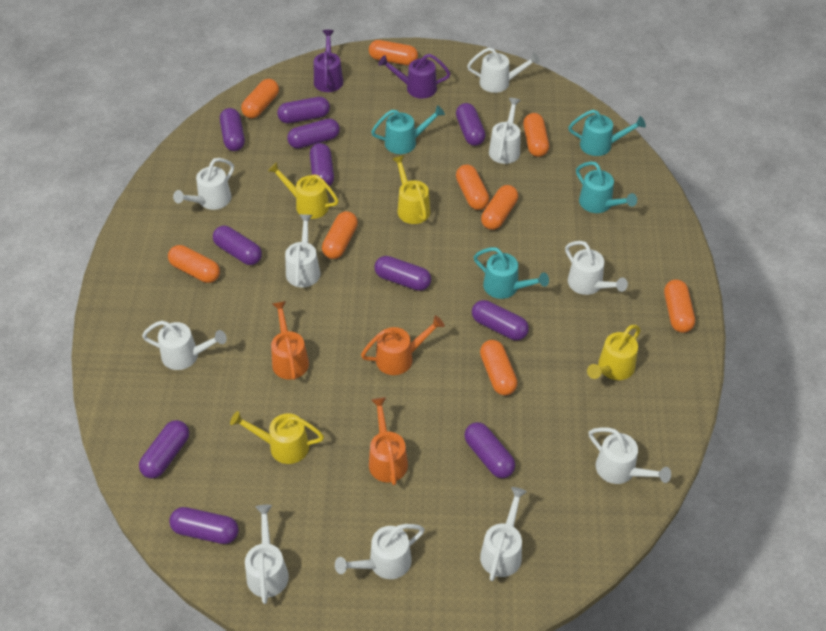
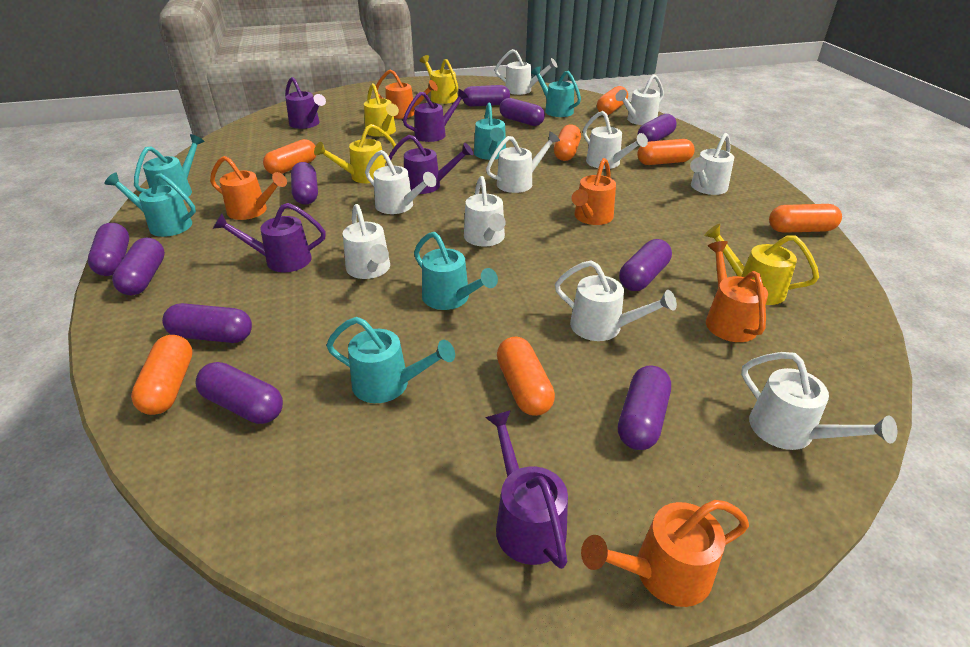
orange capsule: [168,245,220,283] [241,79,279,119] [322,211,358,259] [369,40,418,65] [456,164,489,210] [480,340,518,395] [481,185,518,230] [523,113,549,157] [664,279,695,333] = 9 -> [131,335,193,415] [263,139,317,174] [497,337,555,416] [554,124,581,161] [597,86,628,115] [637,139,695,165] [769,204,842,233] = 7
orange watering can: [271,301,309,380] [361,315,444,375] [369,397,408,485] = 3 -> [210,156,287,220] [376,69,438,119] [572,158,616,225] [581,500,749,607] [706,241,768,342] = 5
purple capsule: [139,420,189,479] [169,507,239,544] [213,226,262,265] [220,108,245,151] [277,97,330,123] [287,118,340,149] [310,143,334,187] [375,256,431,291] [456,103,486,146] [464,422,515,478] [472,300,529,340] = 11 -> [88,223,129,276] [112,238,165,295] [162,303,252,343] [195,362,283,424] [291,162,318,204] [462,85,510,107] [499,98,545,126] [618,365,671,450] [619,239,672,291] [637,114,677,142] = 10
purple watering can: [314,30,343,92] [378,54,450,98] = 2 -> [213,203,326,272] [285,77,326,129] [386,135,473,194] [403,89,468,142] [485,410,568,569] = 5
turquoise watering can: [371,105,445,154] [474,247,549,299] [568,110,646,156] [576,161,637,213] = 4 -> [105,172,196,237] [134,134,205,200] [326,317,455,403] [414,232,498,310] [474,102,506,160] [531,66,581,117] = 6

